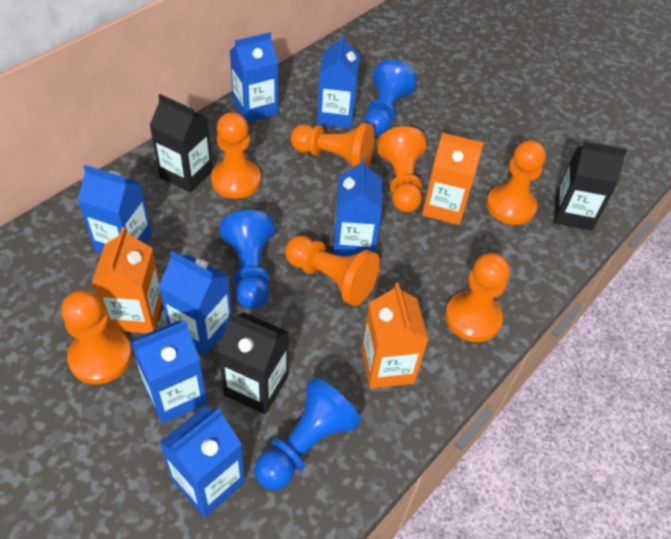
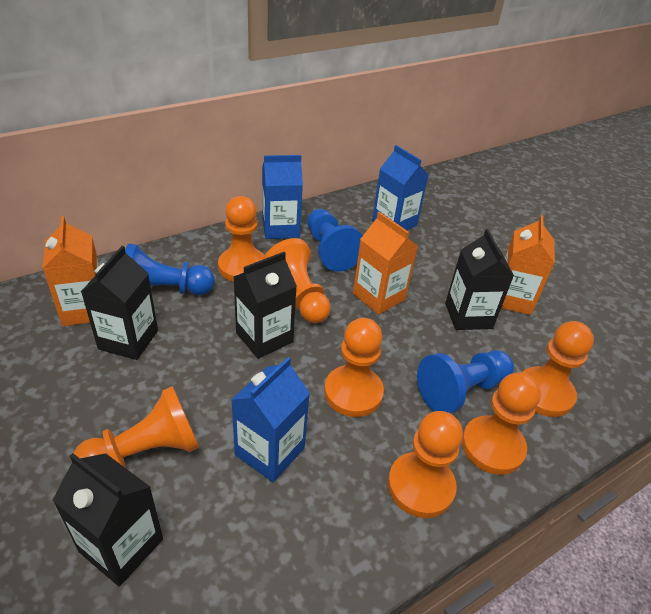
black carton: [149,94,213,192] [218,313,289,414] [554,141,627,231] = 3 -> [52,453,163,586] [81,246,158,360] [234,252,297,359] [445,229,514,330] = 4
blue carton: [78,165,152,254] [130,320,207,424] [159,251,232,355] [160,406,245,518] [230,32,278,123] [317,34,360,129] [333,158,382,256] = 7 -> [231,357,310,482] [262,155,303,239] [372,145,429,230] = 3

